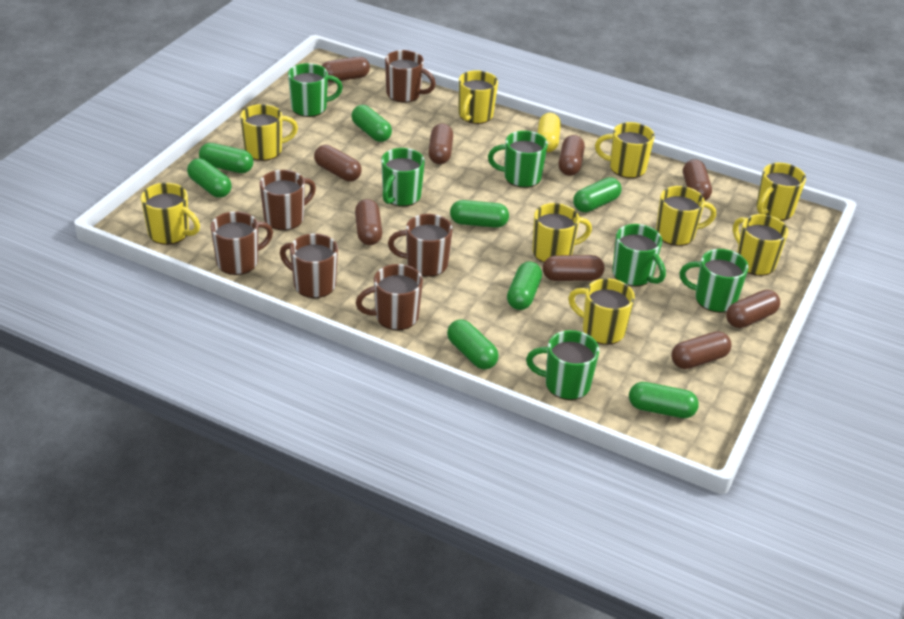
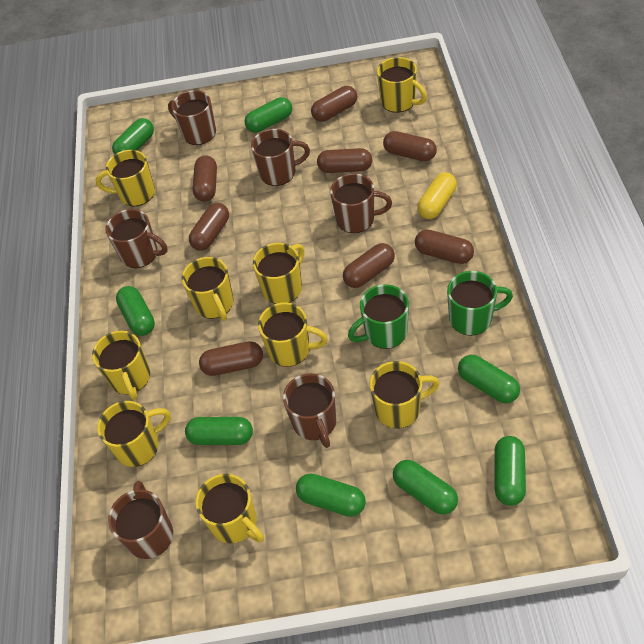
brown capsule: [314,145,362,181] [322,57,370,82] [355,199,382,245] [428,123,453,164] [543,255,604,281] [558,135,585,176] [671,331,732,369] [683,159,712,201] [726,290,780,328] = 9 -> [189,203,229,251] [193,156,217,202] [199,341,263,376] [311,86,357,122] [317,148,372,173] [343,243,395,288] [383,131,437,161] [415,230,474,264] = 8
green mug: [288,63,343,117] [381,148,425,207] [488,131,548,188] [526,330,599,400] [612,224,666,286] [680,249,749,313] = 6 -> [348,284,409,349] [447,271,513,336] = 2

